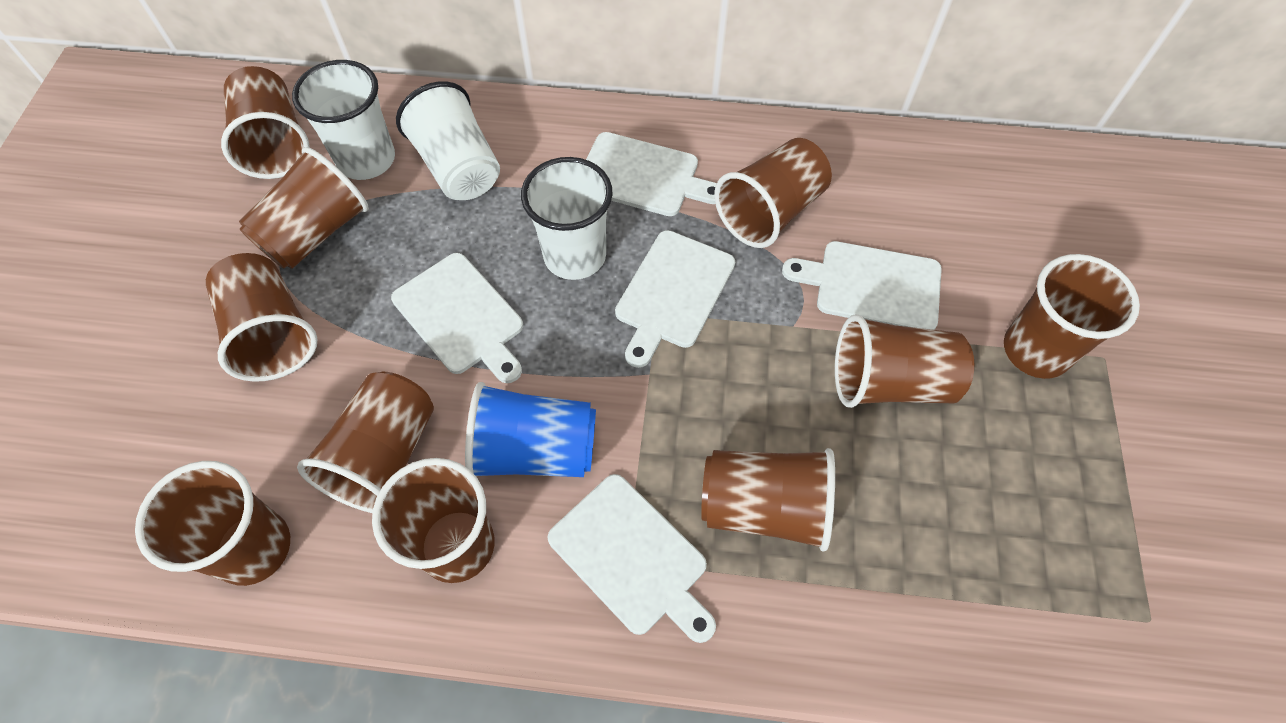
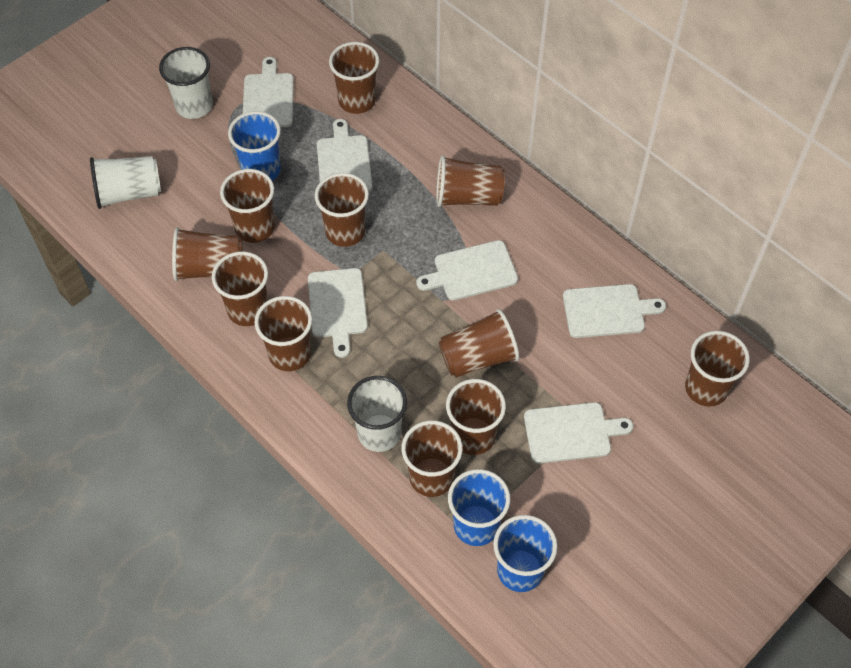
blue cup: [465,382,596,477] = 1 -> [228,111,281,181] [448,469,510,546] [493,515,558,592] = 3
brown cup: [135,461,290,586] [206,253,317,382] [221,66,310,179] [239,147,369,269] [297,372,434,513] [372,458,495,583] [701,448,835,551] [714,138,832,248] [835,314,974,408] [1004,254,1140,379] = 10 -> [172,227,243,281] [212,251,268,326] [220,169,275,243] [254,296,312,371] [315,173,369,247] [329,42,379,114] [401,420,463,497] [436,155,505,207] [439,309,520,378] [446,379,506,455] [685,331,750,407] = 11
white cutting board: [391,253,523,383] [548,474,716,643] [586,132,717,216] [615,230,735,368] [782,241,942,330] = 5 -> [243,57,294,127] [308,268,368,358] [317,119,372,192] [416,240,518,300] [524,402,633,464] [563,284,666,338] = 6

